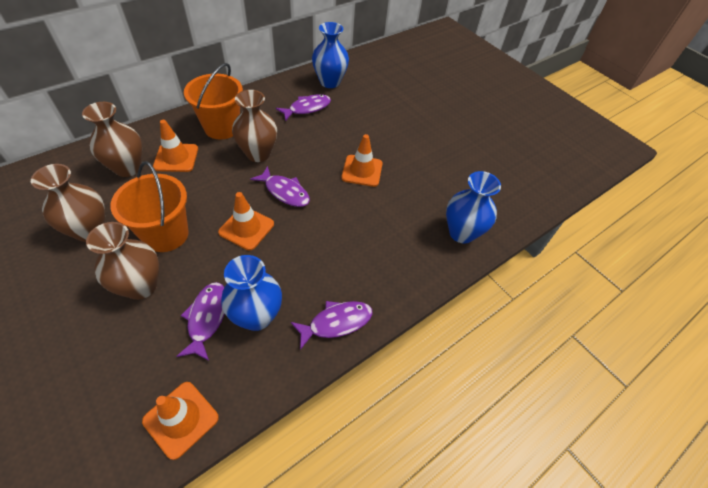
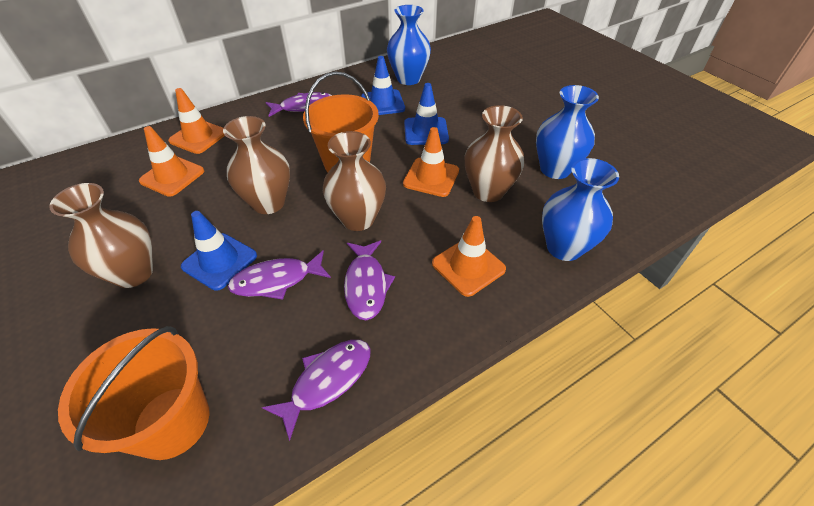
blue traffic cone: none = 0 -> [181,211,257,291] [361,56,405,115] [404,83,449,145] = 3

